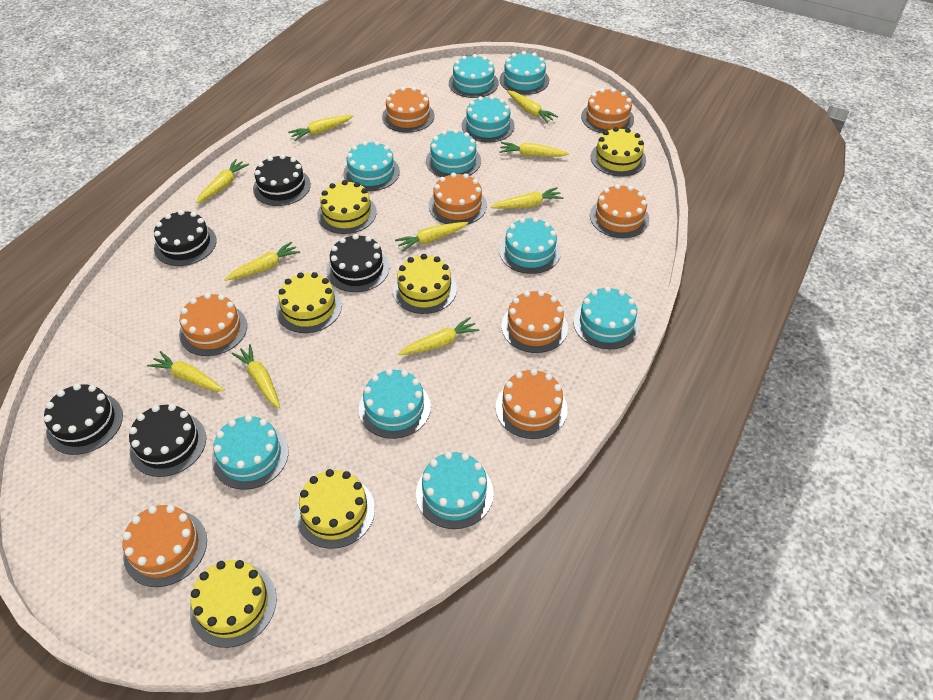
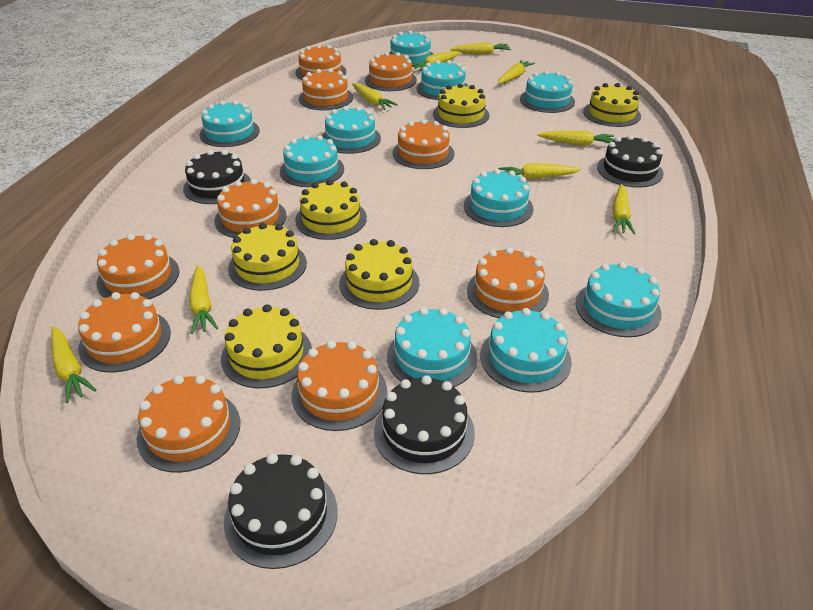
black cake: [44,383,123,455] [129,404,206,477] [154,210,216,266] [253,154,311,206] [326,234,389,292] = 5 -> [183,150,251,204] [224,453,338,569] [374,375,475,474] [597,135,664,187] = 4
orange cake: [122,505,207,587] [179,293,247,356] [382,87,435,133] [429,173,487,224] [495,369,568,439] [501,290,568,353] [581,88,634,133] [590,184,649,238] = 8 -> [78,292,171,373] [97,234,179,300] [137,375,240,473] [214,179,287,238] [292,341,387,431] [295,44,346,80] [299,68,353,110] [365,52,417,91] [393,119,454,169] [467,247,549,318] = 10
yellow carrot: [147,351,225,391] [196,159,249,204] [224,242,300,281] [232,344,280,408] [288,115,353,141] [395,222,468,252] [398,317,480,355] [491,187,563,209] [499,142,569,157] [507,90,558,124] = 10 -> [51,326,96,403] [189,265,218,334] [352,83,398,110] [412,51,460,71] [450,42,511,55] [498,60,535,84] [498,163,581,179] [537,131,614,146] [612,184,635,234] = 9

